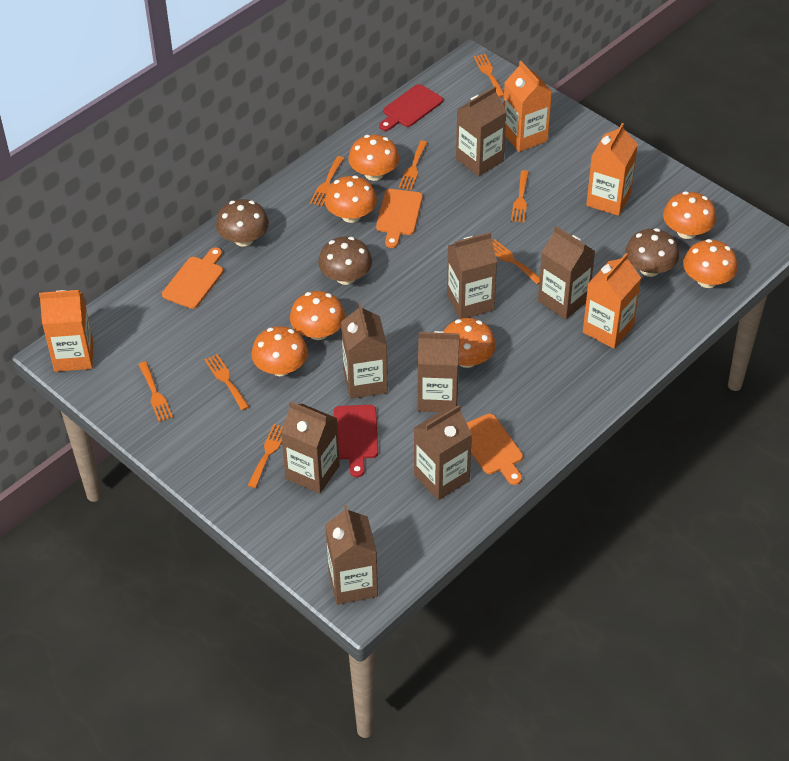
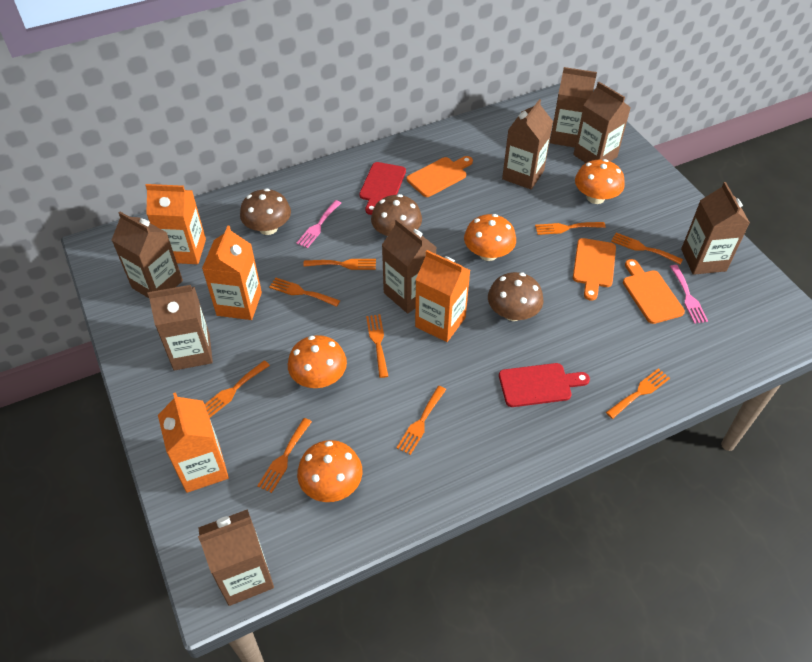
orange fork: [138,361,173,422] [205,354,249,410] [247,424,283,488] [310,156,344,206] [399,140,428,190] [473,54,504,97] [492,239,540,285] [511,170,529,222] = 8 -> [205,360,270,418] [257,418,312,493] [269,277,340,307] [303,259,376,270] [366,314,388,378] [396,386,446,455] [535,222,606,235] [606,368,670,419] [611,233,683,264] = 9
orange mushroom: [251,326,308,376] [290,291,345,340] [325,176,377,223] [348,135,399,181] [444,318,496,368] [663,191,716,239] [683,239,738,288] = 7 -> [288,335,347,388] [297,440,363,502] [464,214,516,261] [575,159,625,204] = 4
pink fork: none = 0 -> [296,200,341,248] [670,265,708,324] = 2

